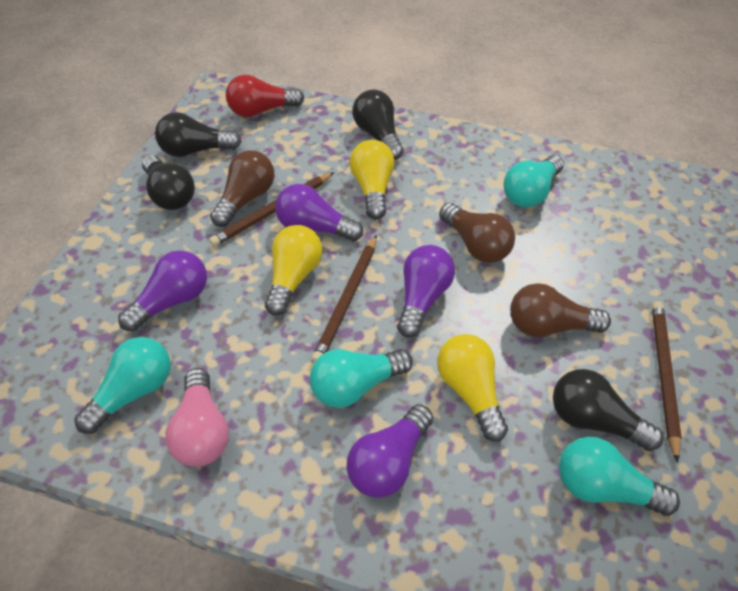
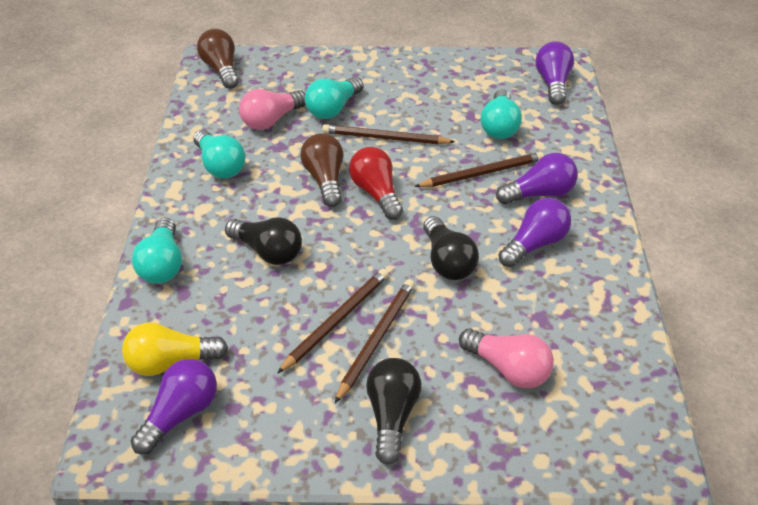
black light bulb: [142,155,195,210] [155,112,242,157] [352,89,404,160] [553,369,664,451] = 4 -> [225,217,302,265] [366,358,421,465] [423,216,479,280] = 3
brown light bulb: [210,150,274,227] [439,203,515,263] [510,283,611,337] = 3 -> [197,29,239,89] [300,133,343,207] = 2
brown pencil: [209,172,334,247] [312,235,377,362] [652,301,682,463] = 3 -> [277,269,389,374] [322,124,455,144] [335,279,415,403] [414,152,544,187] = 4
pink light bulb: [165,368,229,467] = 1 -> [239,89,306,130] [459,328,554,388] = 2
yellow light bulb: [265,225,322,316] [350,140,395,220] [437,334,508,442] = 3 -> [122,322,228,376] = 1

